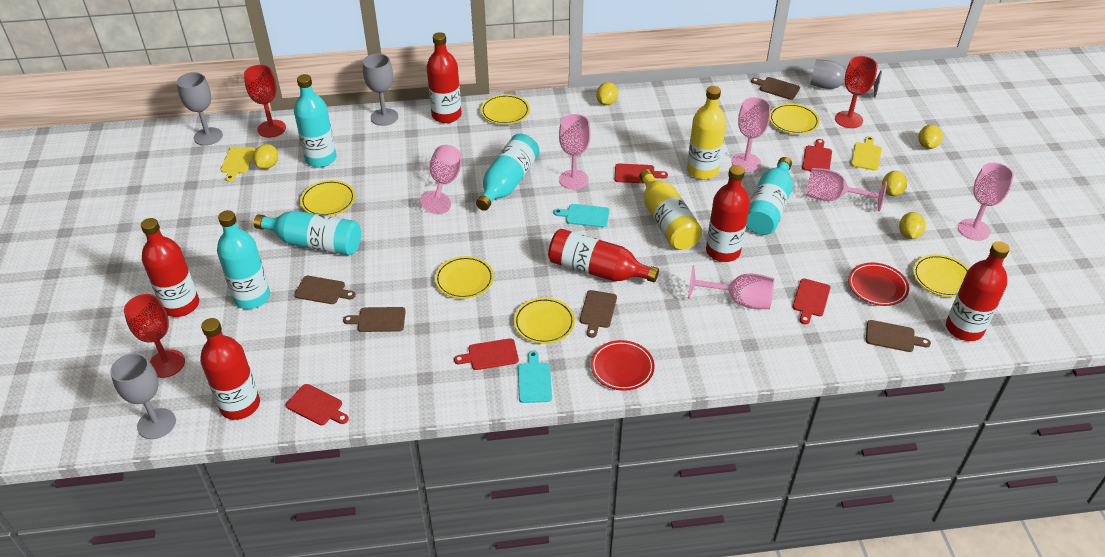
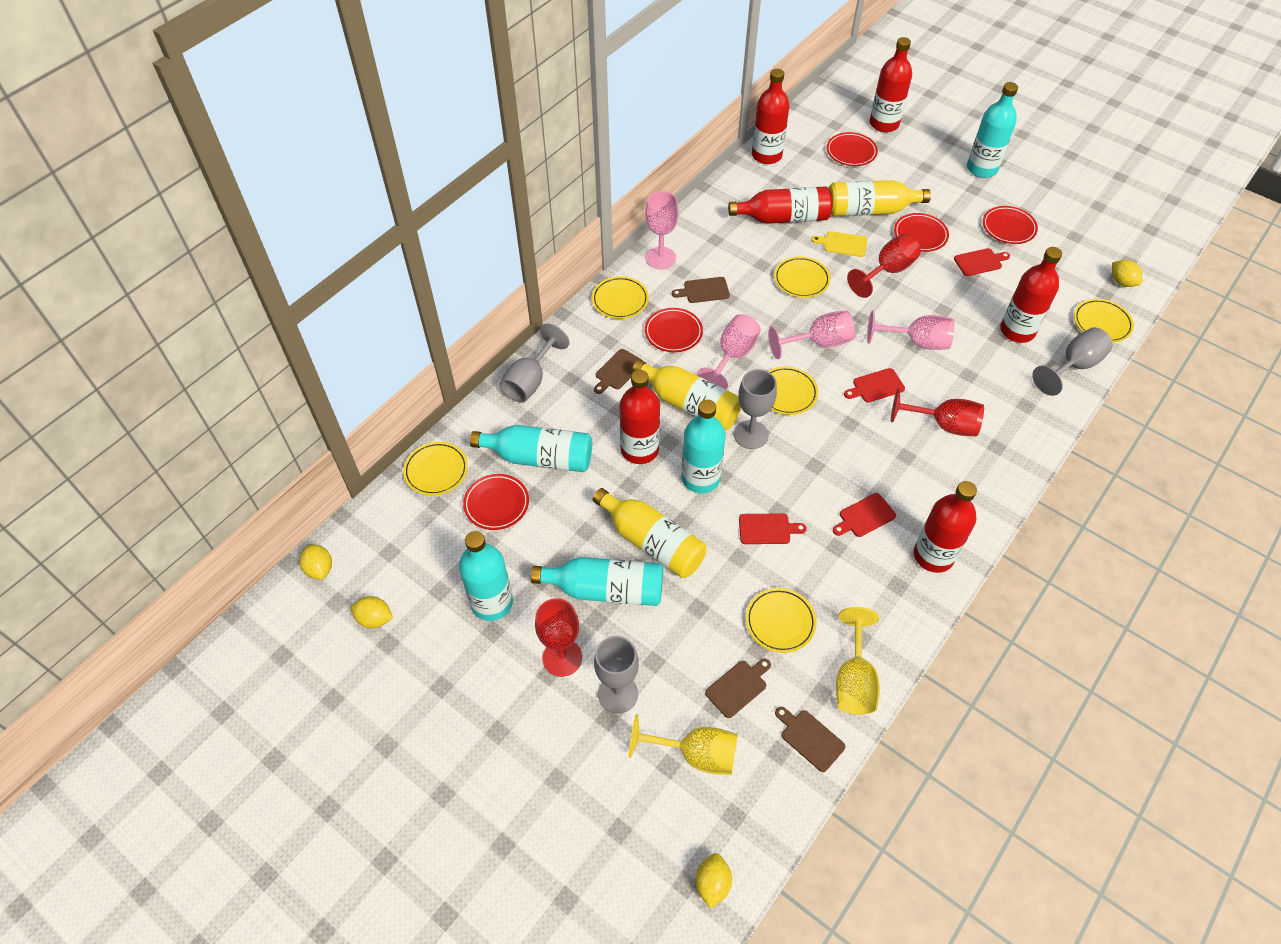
brown cutting board: [294,276,356,304] [343,307,406,332] [580,290,617,338] [751,77,800,100] [866,320,931,352] = 5 -> [594,349,643,394] [672,277,730,303] [705,659,771,718] [775,707,846,772] = 4
pink goblet: [421,145,461,214] [559,114,591,190] [688,266,774,309] [732,97,771,172] [806,168,887,211] [958,163,1014,241] = 6 -> [645,191,679,269] [697,314,761,390] [768,311,855,359] [867,311,954,350] = 4
red cutting board: [286,384,349,425] [454,338,519,370] [615,163,668,183] [793,278,830,324] [802,139,832,171] = 5 -> [739,513,807,544] [833,493,896,537] [844,368,905,402] [954,248,1010,276] = 4
red plate: [591,340,655,391] [848,263,909,306] = 2 -> [463,474,529,530] [645,308,703,352] [827,132,878,166] [894,213,949,252] [983,206,1038,244] = 5
turquoise cutting board: [518,350,552,403] [554,204,610,228] = 2 -> none = 0
yellow bottle: [639,169,702,250] [687,86,726,180] = 2 -> [592,488,707,578] [632,360,741,430] [829,180,931,216] = 3
yellow cutting board: [220,147,255,182] [851,136,882,171] = 2 -> [811,231,867,257] = 1
yellow goblet: none = 0 -> [629,714,738,775] [836,607,880,715] = 2
yellow lemon: [253,144,278,169] [596,82,618,105] [882,171,907,196] [899,212,926,239] [918,125,943,149] = 5 -> [300,544,332,580] [351,596,393,628] [696,853,732,909] [1112,260,1142,287] = 4

